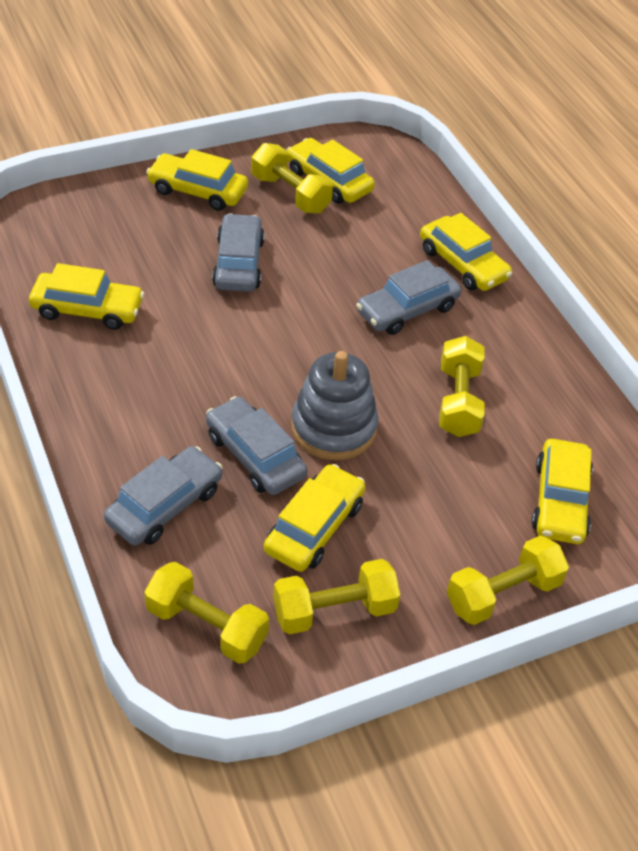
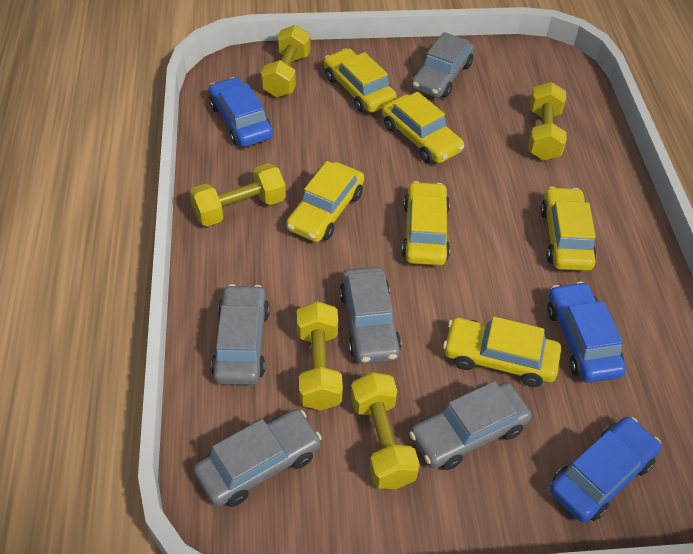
blue car: none = 0 -> [208,77,273,147] [547,282,626,383] [549,417,661,523] = 3
grey car: [104,446,223,545] [206,396,308,495] [212,213,265,292] [356,260,461,335] = 4 -> [193,409,322,507] [211,284,270,385] [339,267,401,364] [409,381,532,470] [411,32,474,98] = 5
grey stacking toy: [291,351,379,460] = 1 -> none = 0

